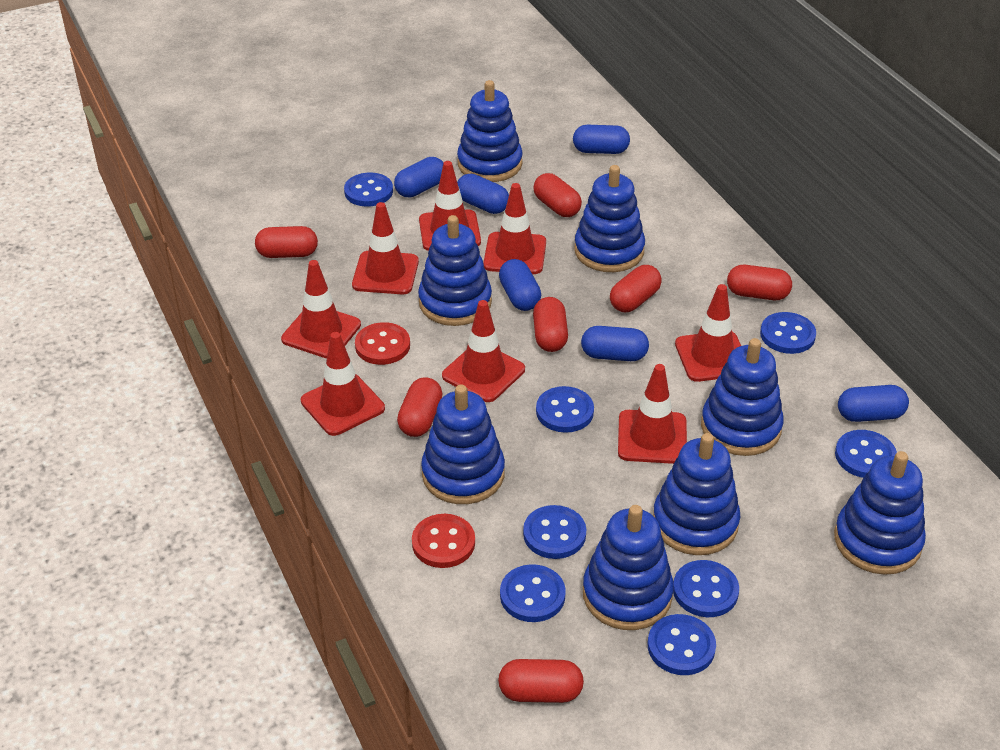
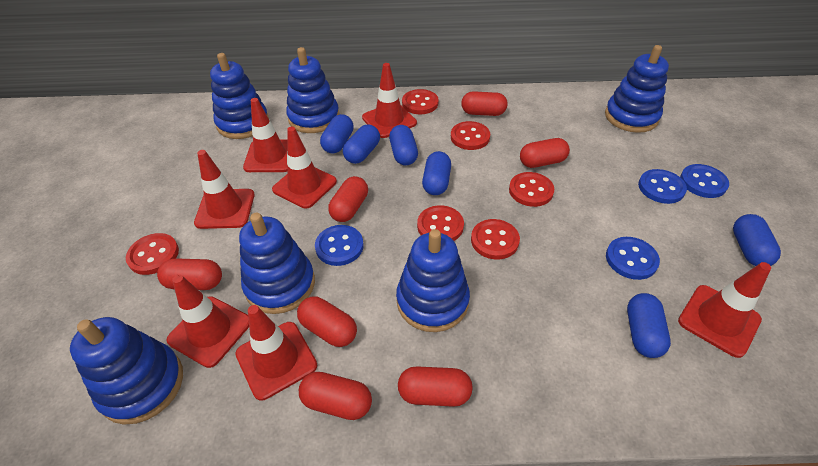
blue button: [344,173,393,207] [500,564,566,622] [523,505,586,559] [536,386,594,433] [648,614,716,675] [673,560,739,617] [760,312,816,354] [835,430,897,478] = 8 -> [315,225,363,266] [606,237,660,280] [638,169,687,204] [680,164,729,198] = 4
blue stacking toy: [418,215,492,326] [421,385,505,504] [457,80,523,182] [574,165,645,272] [583,505,674,630] [653,433,740,555] [701,338,784,456] [834,451,926,575] = 8 -> [70,317,183,425] [210,53,269,139] [239,213,315,314] [286,47,340,133] [396,229,470,332] [605,45,669,133] = 6
red button: [355,322,410,365] [412,514,475,568] = 2 -> [126,233,179,275] [402,89,439,114] [417,205,464,241] [451,121,490,150] [471,219,520,259] [509,172,554,207] = 6
red traffic cone: [281,260,361,358] [301,332,385,436] [352,202,419,294] [419,161,481,251] [442,300,525,402] [483,183,546,274] [618,364,687,464] [675,284,741,382] = 8 -> [167,275,249,368] [194,150,255,229] [235,305,317,401] [243,98,287,172] [272,127,337,209] [362,63,417,138] [678,262,771,358] = 7

